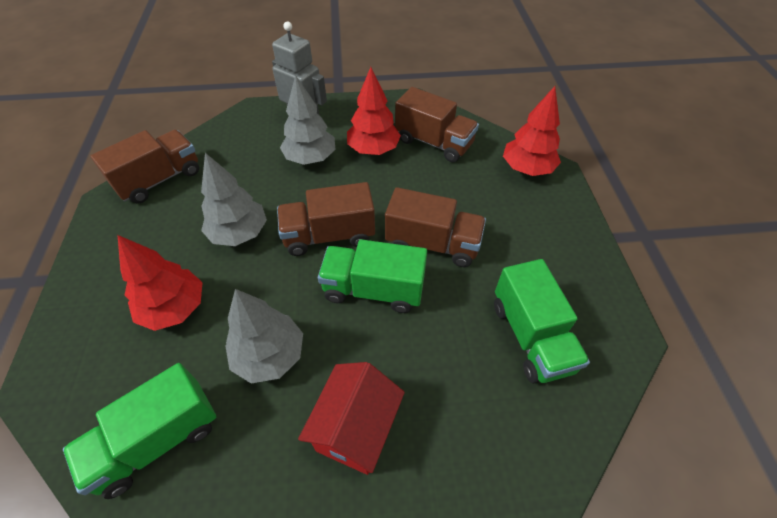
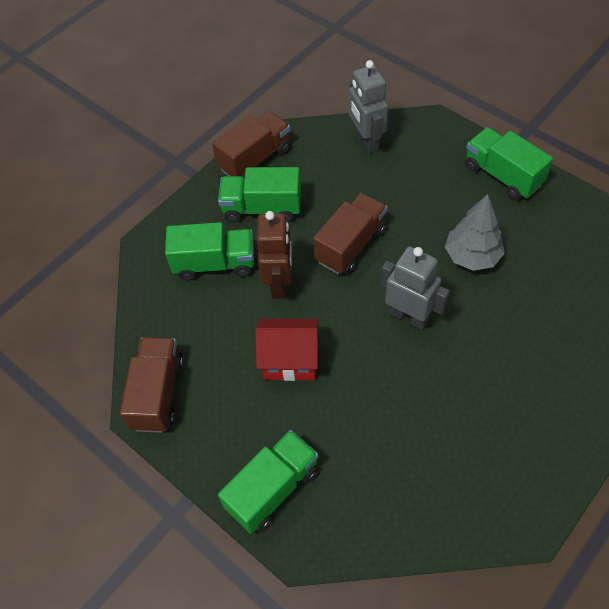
brown robot: none = 0 -> [257,211,292,299] = 1
brown truck: [91,130,199,203] [277,182,375,256] [385,187,486,267] [395,87,479,162] = 4 -> [120,337,184,433] [212,111,291,179] [313,193,387,274] = 3
green truck: [63,363,216,499] [318,239,427,313] [494,259,590,383] = 3 -> [165,222,254,281] [218,167,301,222] [218,430,318,534] [465,127,553,200] = 4
grey robot: [272,22,327,115] = 1 -> [349,60,389,154] [381,246,450,330] = 2
grey tree: [201,153,267,246] [225,289,303,383] [280,75,336,165] = 3 -> [445,194,505,271] = 1
red tree: [118,235,203,331] [347,67,401,155] [503,86,561,176] = 3 -> none = 0

